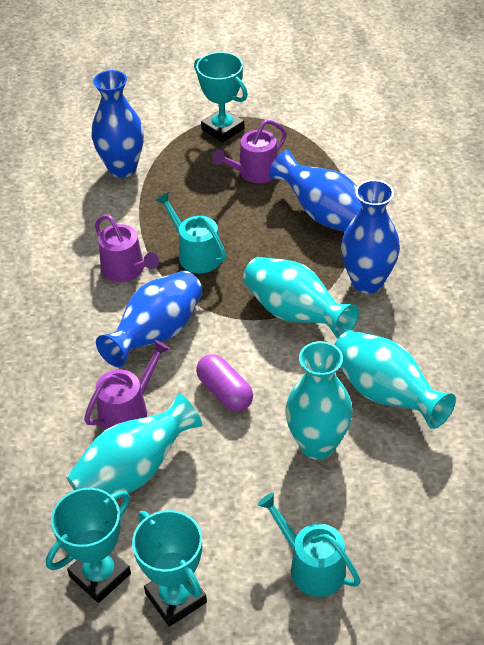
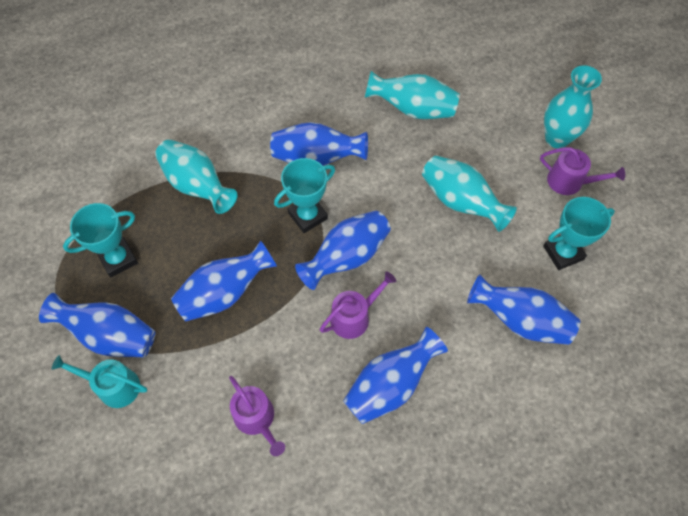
blue vase: [92,70,144,178] [96,271,203,368] [269,150,361,232] [341,180,400,293] = 4 -> [39,293,155,357] [171,241,277,321] [270,122,368,166] [295,211,391,290] [343,327,448,424] [467,274,580,345] = 6
purple capsule: [196,354,253,412] = 1 -> none = 0
turquoise watering can: [155,192,226,273] [257,493,361,597] = 2 -> [52,355,147,408] = 1

